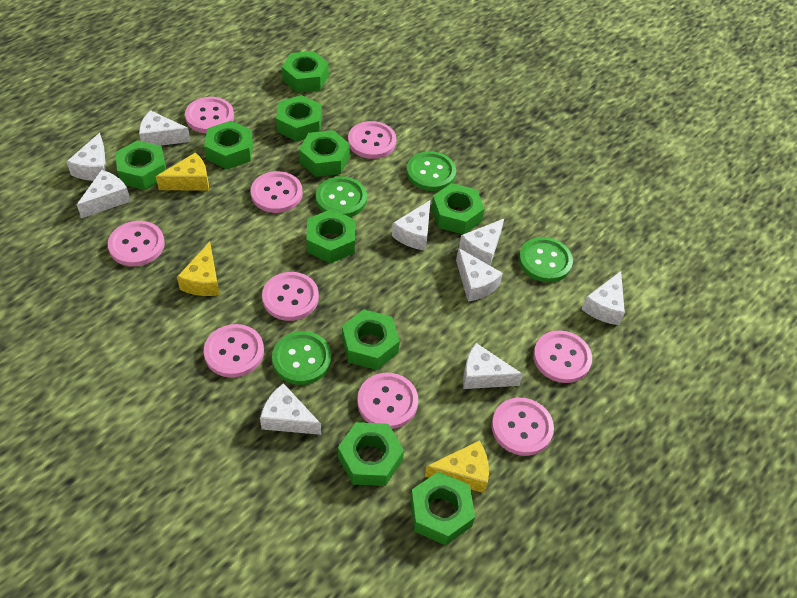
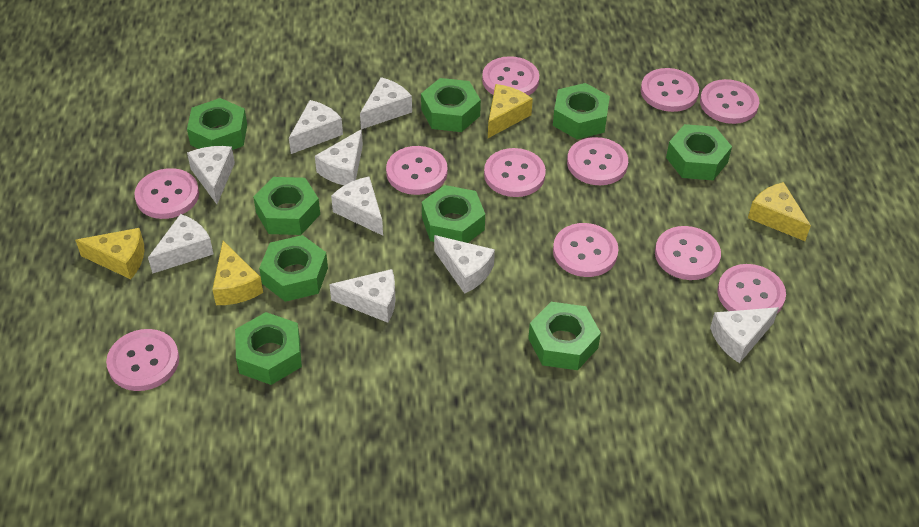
green button: [272,331,332,385] [316,176,367,217] [407,151,456,191] [519,237,573,282] = 4 -> none = 0
green nut: [115,140,166,190] [204,121,253,169] [276,95,322,142] [282,51,329,93] [299,130,350,177] [306,209,355,264] [338,422,404,486] [342,309,400,370] [410,472,475,545] [431,183,485,234] = 10 -> [187,98,247,150] [235,312,302,385] [253,177,320,235] [259,235,328,302] [421,78,481,132] [422,185,485,243] [528,302,601,370] [553,83,610,139] [666,124,732,180] = 9
pink button: [108,221,165,267] [185,97,234,133] [204,324,264,378] [251,171,302,213] [262,272,319,321] [348,121,396,159] [357,373,418,429] [492,398,554,456] [533,330,592,383] = 9 -> [106,329,179,391] [134,168,199,219] [386,146,448,195] [482,56,539,96] [484,148,546,197] [553,223,618,277] [567,137,628,185] [641,68,699,112] [655,226,721,280] [700,79,759,124] [717,264,786,314] = 11
yellow cheese: [156,152,209,191] [177,242,220,296] [425,440,489,493] = 3 -> [75,228,144,279] [212,241,263,305] [488,84,533,138] [748,182,811,241] = 4

